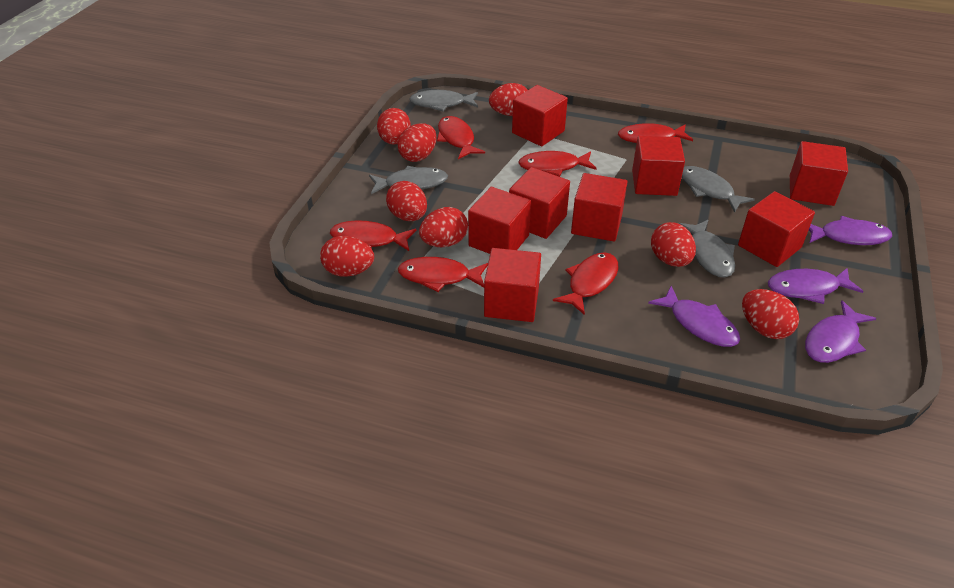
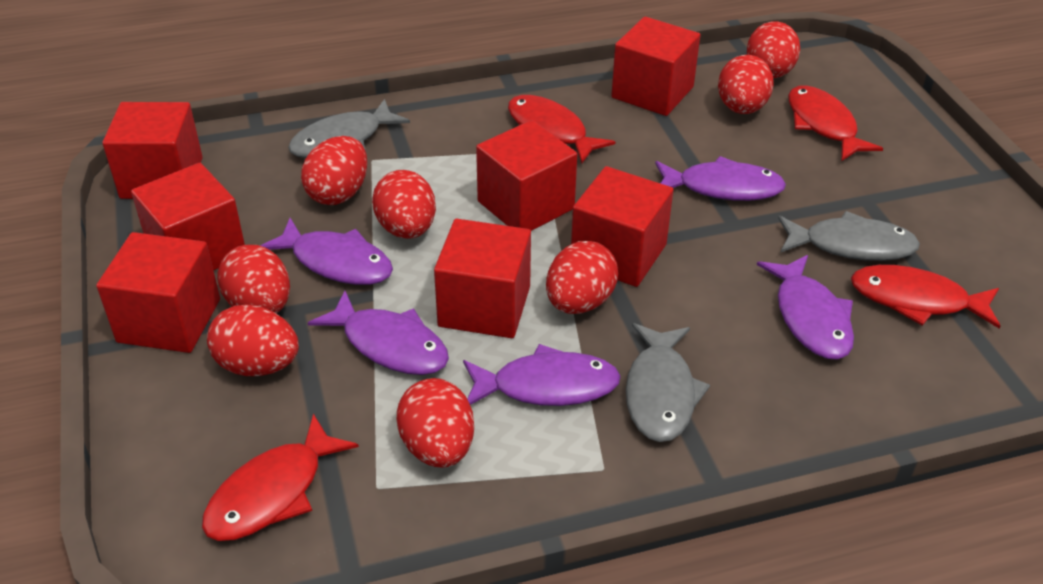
grey fish: [369,166,448,194] [409,90,478,112] [678,220,735,278] [682,166,755,213] = 4 -> [288,99,410,158] [626,323,710,442] [778,211,920,261] = 3
purple fish: [648,286,740,347] [768,268,863,304] [805,300,876,363] [809,216,892,245] = 4 -> [260,218,393,285] [308,291,449,375] [463,344,621,406] [655,156,786,201] [757,255,854,359] = 5
red cube: [468,187,531,254] [484,248,541,322] [509,167,570,239] [512,85,568,146] [571,173,628,242] [632,136,685,196] [738,191,815,267] [790,141,848,206] = 8 -> [96,232,220,353] [102,102,203,199] [131,163,245,270] [434,219,531,338] [476,120,577,231] [571,166,674,287] [611,16,700,116] = 7
red fish: [330,220,416,251] [398,257,488,292] [437,116,485,159] [518,151,597,177] [553,252,618,315] [618,123,693,143] = 6 -> [202,414,359,541] [508,95,615,163] [788,85,883,161] [851,265,1001,329] = 4

